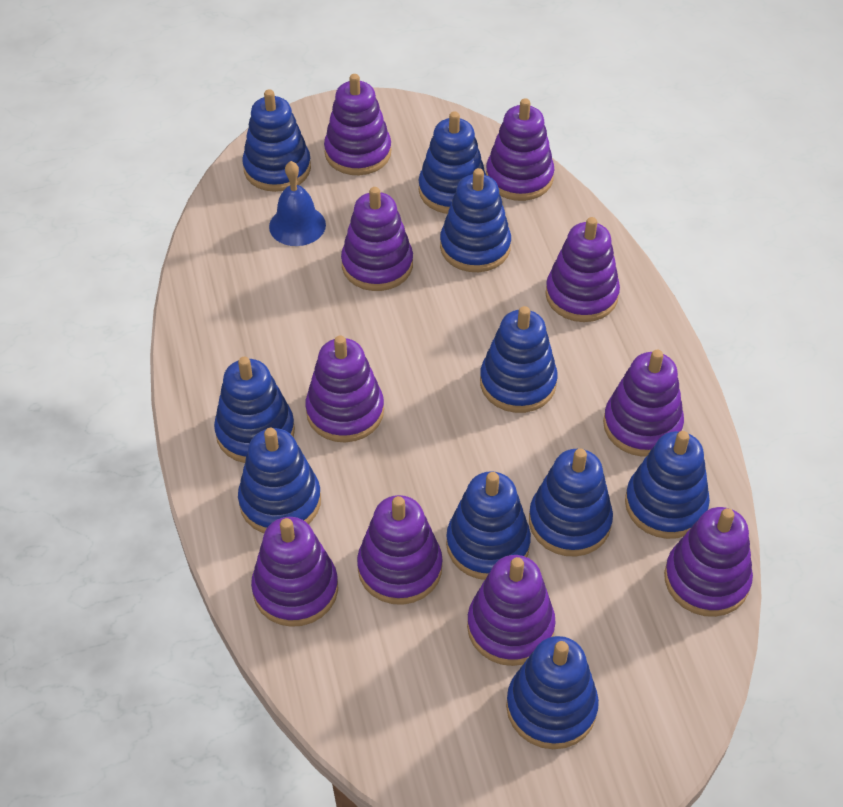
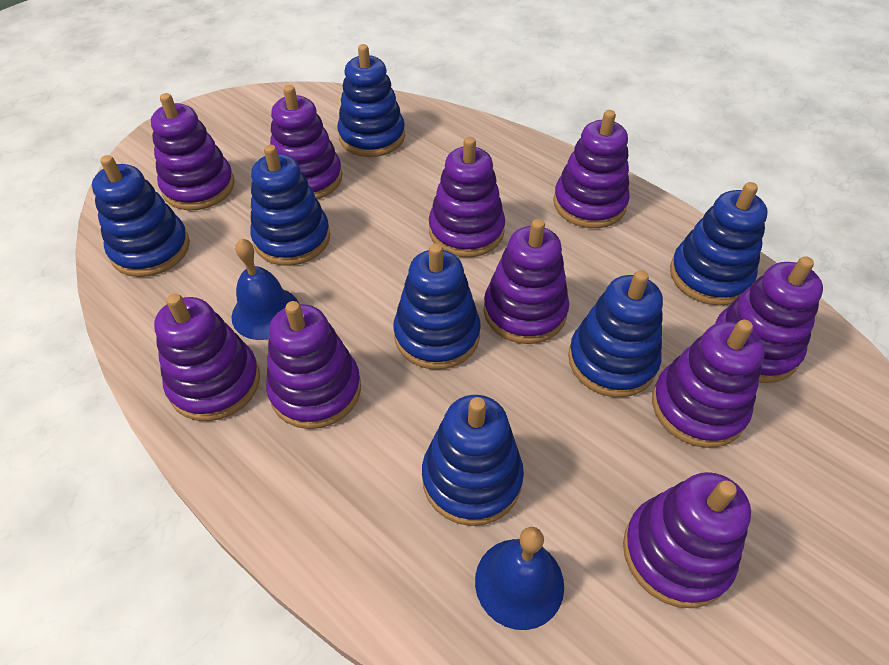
blue bell: [269,161,326,246] = 1 -> [232,239,299,340] [475,527,564,630] = 2
blue stacking toy: [214,357,295,463] [238,428,321,533] [242,89,311,192] [419,111,486,214] [440,168,511,272] [446,471,531,580] [480,306,558,413] [506,636,599,749] [529,449,613,556] [625,431,710,539] = 10 -> [92,155,190,277] [250,145,330,266] [337,44,405,157] [393,243,481,370] [422,395,524,526] [568,270,663,397] [670,182,768,306] = 7

